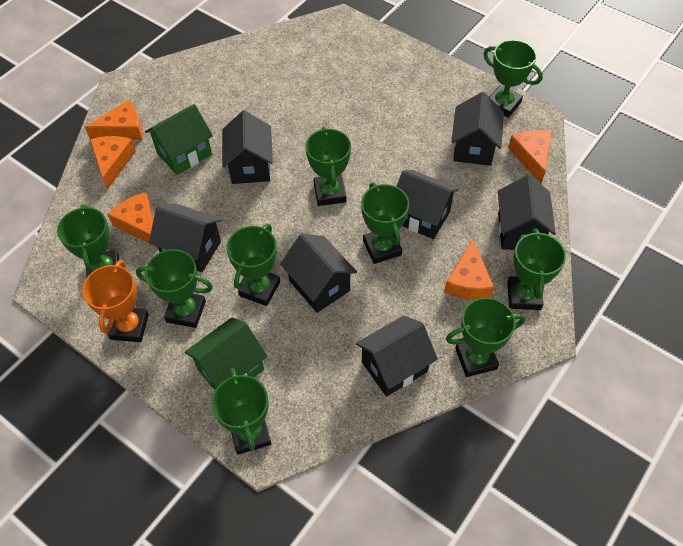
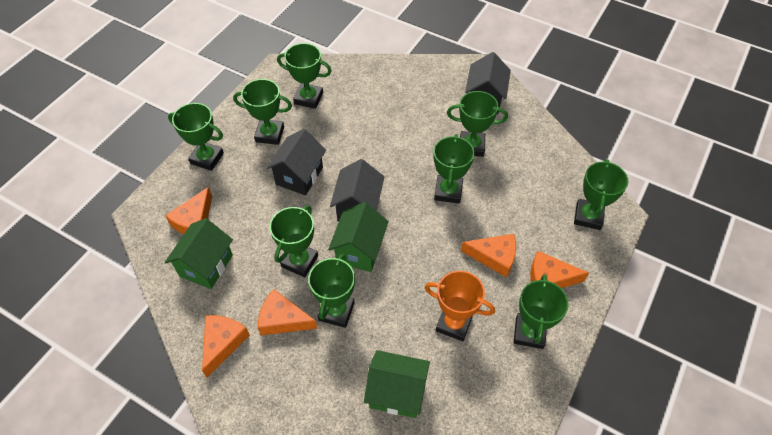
black house: [149,203,222,272] [222,110,273,184] [280,234,357,313] [356,315,438,397] [396,170,459,239] [451,92,504,166] [498,175,556,250] = 7 -> [266,129,326,195] [330,159,385,221] [465,52,511,114] = 3
green house: [145,104,213,175] [185,318,267,390] = 2 -> [165,218,233,289] [328,202,389,272] [364,350,430,418] = 3

